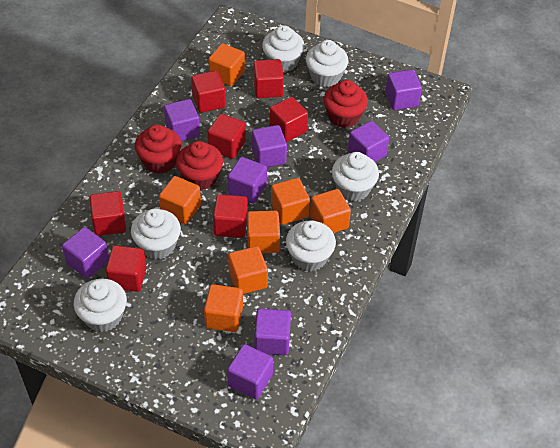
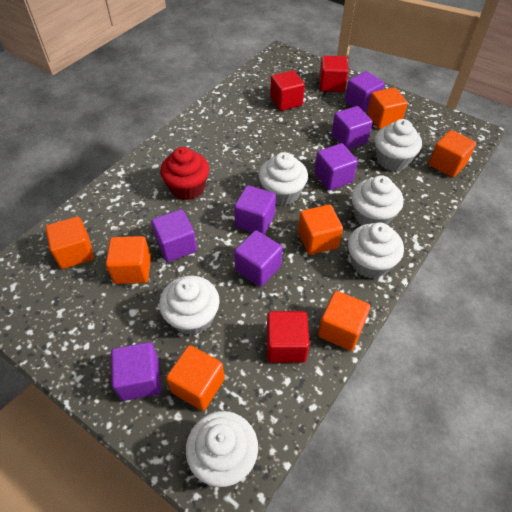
purple cube: [62,227,109,279] [164,99,200,141] [227,344,273,399] [228,157,267,204] [252,125,287,167] [254,309,291,355] [348,121,389,162] [385,69,422,110] = 8 -> [111,342,161,401] [151,209,197,262] [234,185,276,235] [234,230,282,287] [314,143,358,191] [331,106,373,149] [345,71,385,112] = 7
red cube: [90,191,126,236] [106,245,147,292] [191,71,226,113] [208,114,246,159] [213,194,248,238] [253,59,284,98] [269,97,308,142] = 7 -> [267,311,310,363] [270,70,305,111] [319,56,348,92] = 3
red cupcake: [135,124,181,174] [176,141,223,190] [324,80,368,128] = 3 -> [160,147,209,200] = 1

